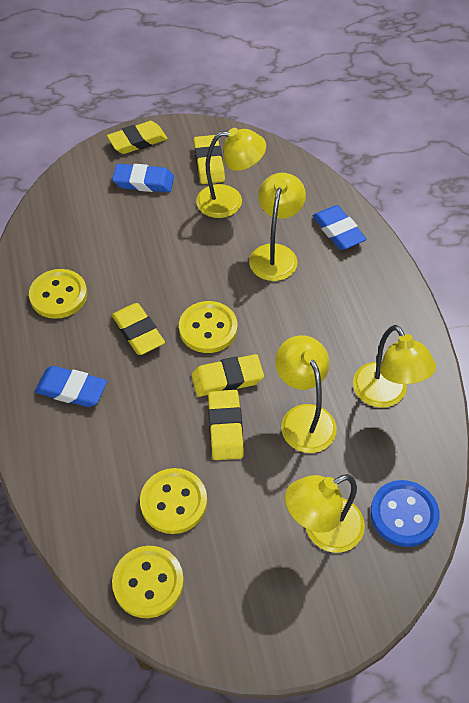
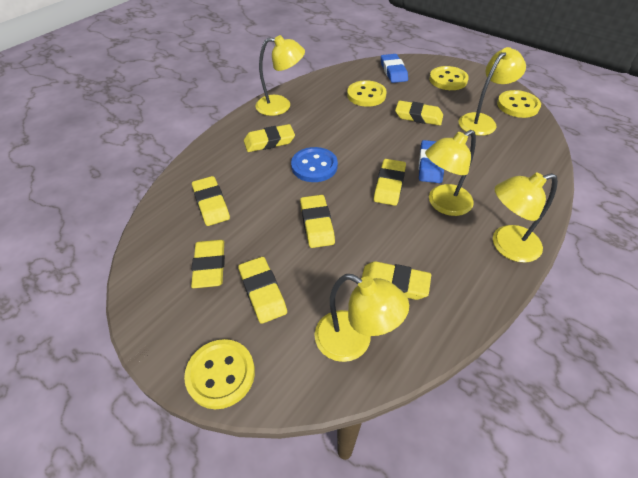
blue eraser: [35,366,107,407] [112,164,174,192] [313,205,367,250] = 3 -> [381,54,408,83] [419,140,444,183] = 2
yellow eraser: [107,121,167,154] [112,303,165,355] [191,354,264,397] [194,135,225,184] [208,390,244,460] = 5 -> [191,240,225,288] [192,176,230,226] [238,257,287,324] [244,124,295,152] [300,195,335,248] [362,261,431,300] [374,159,406,206] [395,101,443,126] = 8

